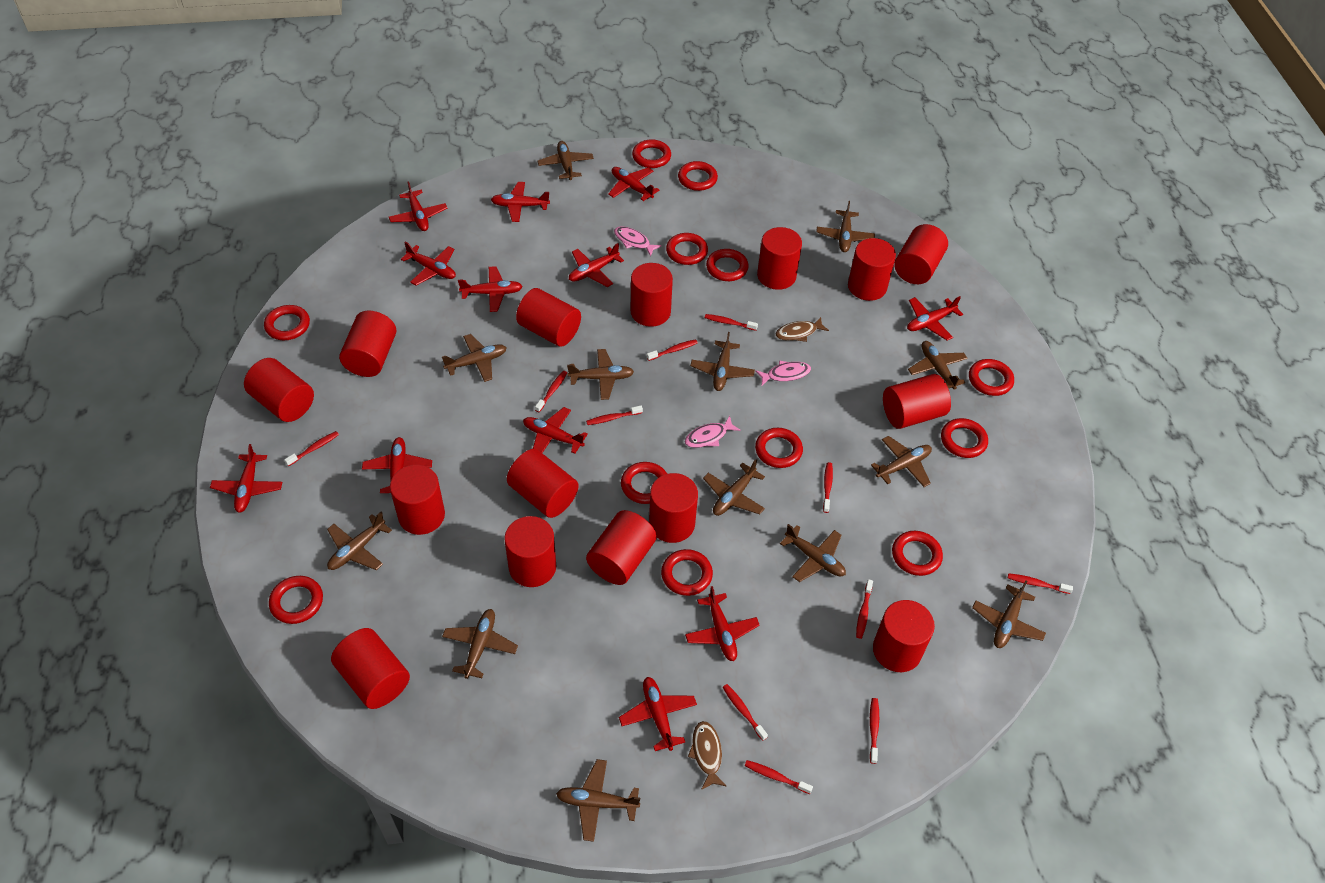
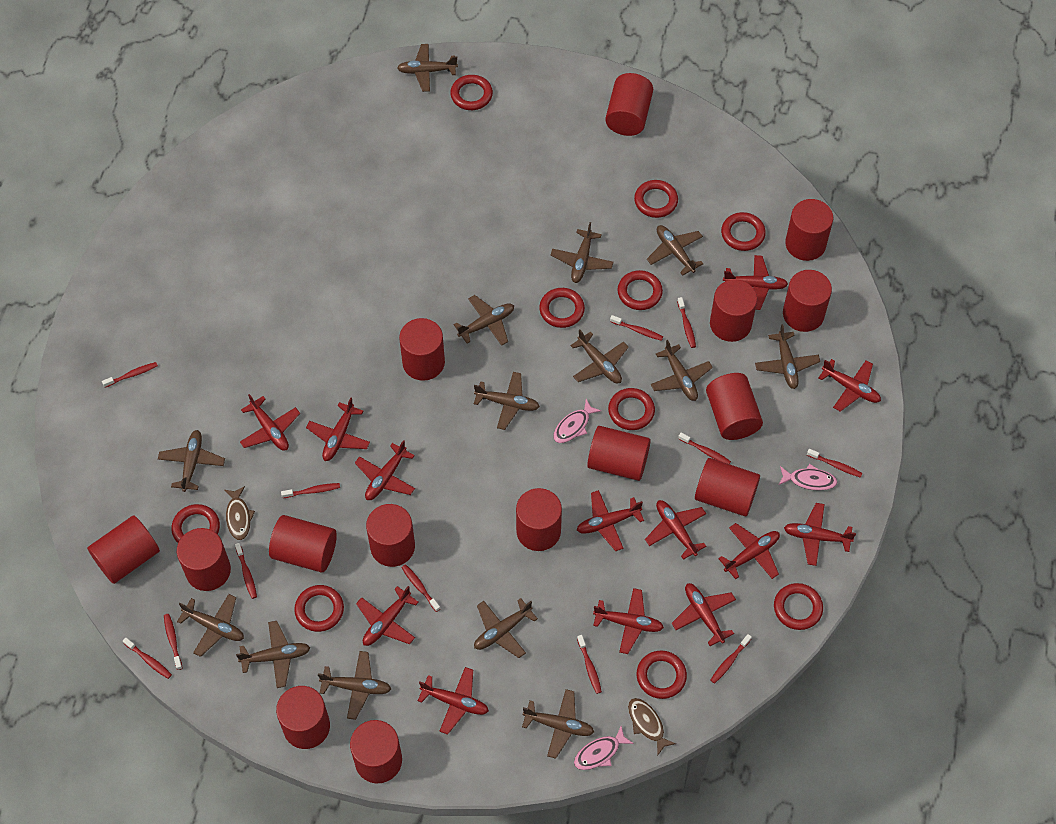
brown plane: [327,512,392,570] [442,334,507,382] [442,609,518,679] [537,141,594,180] [556,759,640,842] [567,349,634,400] [690,332,755,391] [703,459,765,516] [780,524,846,582] [816,201,875,252] [871,436,932,487] [908,341,968,390] [972,581,1046,648] = 13 -> [158,430,225,492] [177,594,244,657] [236,621,310,688] [318,651,391,720] [397,44,458,92] [454,295,514,346] [474,372,540,430] [474,598,538,658] [522,689,594,759] [551,222,613,283] [570,329,629,384] [647,225,703,276] [651,340,713,401] [755,324,820,389] = 14
red plane: [210,444,283,513] [362,437,432,493] [389,181,448,231] [401,242,456,286] [458,266,523,312] [491,182,550,222] [523,407,588,454] [569,243,624,287] [608,167,659,201] [619,677,697,751] [685,586,760,661] [907,296,963,340] = 12 -> [240,394,300,451] [306,397,370,461] [355,440,415,500] [356,586,419,646] [418,667,489,735] [577,490,644,551] [593,588,664,654] [645,500,706,560] [672,583,736,646] [718,523,780,579] [723,255,788,310] [784,503,856,566] [818,359,881,412] = 13
red ring: [264,305,310,340] [269,576,323,624] [621,462,667,504] [632,139,671,168] [661,549,713,596] [666,233,708,265] [678,161,718,191] [706,249,749,281] [755,428,803,468] [892,531,943,576] [941,418,988,458] [969,359,1014,396] = 12 -> [171,504,220,543] [294,585,344,632] [450,75,493,110] [539,288,585,328] [608,388,655,430] [618,270,663,310] [634,180,678,218] [636,650,687,699] [721,212,766,251] [774,583,823,630] = 10
red toothbrush: [284,431,339,466] [535,371,567,412] [586,405,643,425] [647,339,698,361] [705,314,758,331] [723,684,768,741] [745,760,813,794] [823,462,833,513] [856,579,873,639] [870,698,879,764] [1008,573,1073,594] = 11 -> [102,362,158,387] [123,638,172,679] [164,614,182,670] [235,543,257,599] [281,483,340,498] [401,564,440,612] [577,635,602,694] [610,315,663,341] [677,297,696,348] [678,433,731,464] [710,634,752,684] [807,449,863,478] = 12

